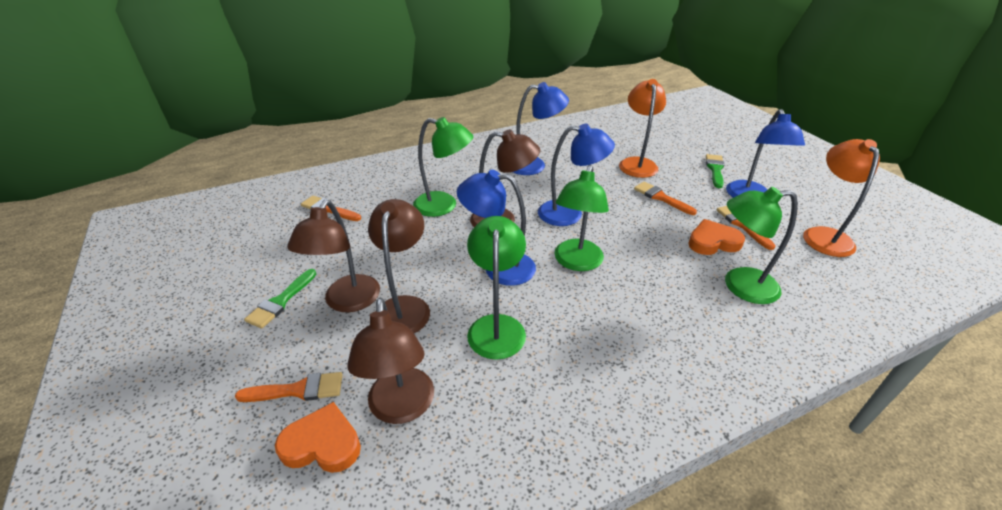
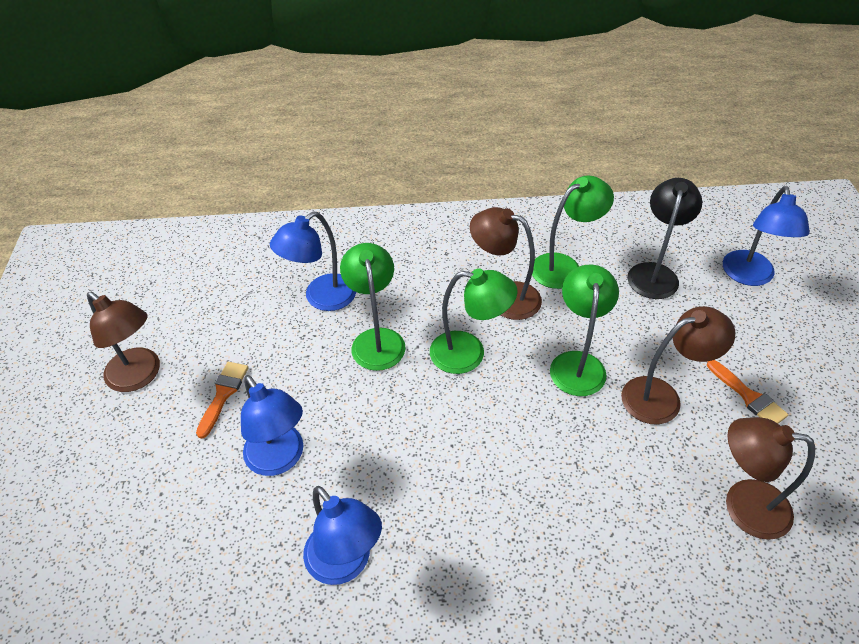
black lamp: none = 0 -> [627,178,702,299] = 1
green brush: [244,269,316,329] [706,154,725,188] = 2 -> none = 0
orange brush: [235,372,343,402] [301,196,361,221] [634,181,697,215] [717,206,776,250] = 4 -> [196,362,248,439] [707,360,788,424] = 2
orange heart: [275,402,361,473] [688,219,745,255] = 2 -> none = 0
orange lamp: [619,79,666,178] [803,139,880,257] = 2 -> none = 0

